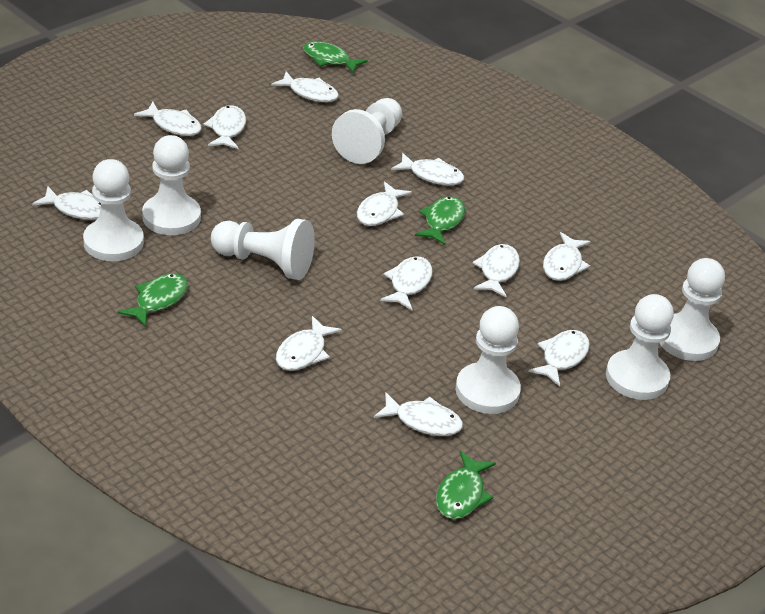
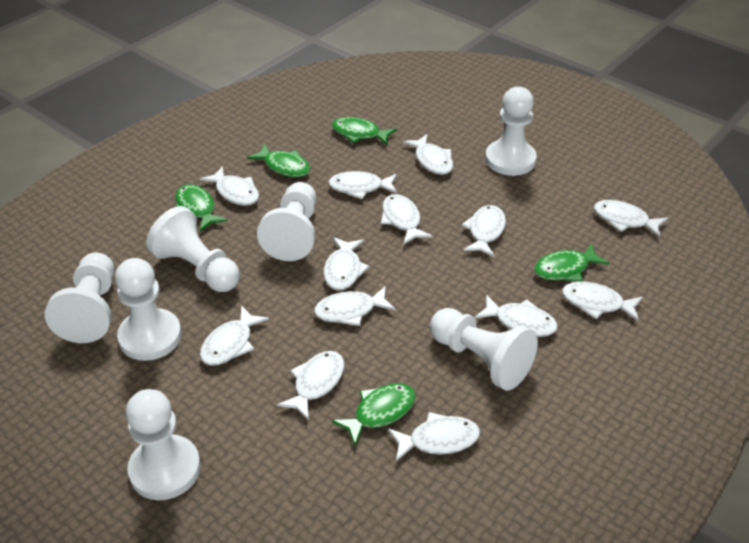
green fish: [118,273,188,328] [303,41,368,74] [415,196,465,245] [436,451,496,519] = 4 -> [175,184,228,232] [247,144,310,177] [332,117,397,145] [332,383,415,446] [534,243,609,281] = 5
white fish: [32,186,101,220] [134,102,202,136] [203,105,246,149] [271,71,339,102] [276,316,342,371] [357,181,412,226] [374,392,463,436] [380,256,433,310] [391,153,464,185] [473,244,520,297] [528,330,590,387] [543,232,591,281] = 12 -> [200,166,259,206] [200,305,269,366] [277,351,344,420] [314,286,396,326] [323,237,369,291] [328,171,397,199] [381,194,432,245] [388,412,480,461] [403,134,453,175] [462,205,506,257] [475,295,558,337] [562,282,643,322] [594,200,668,237] = 13

